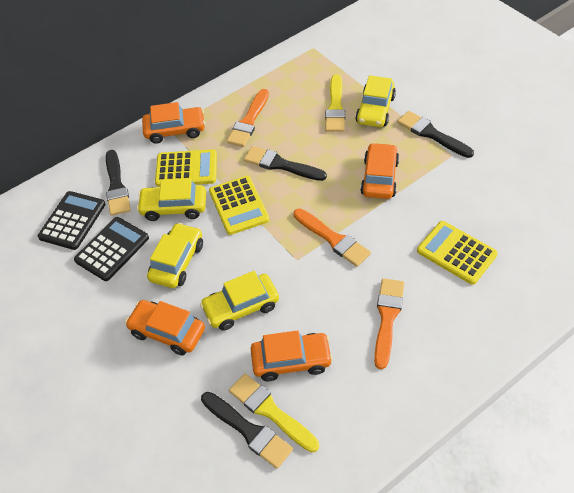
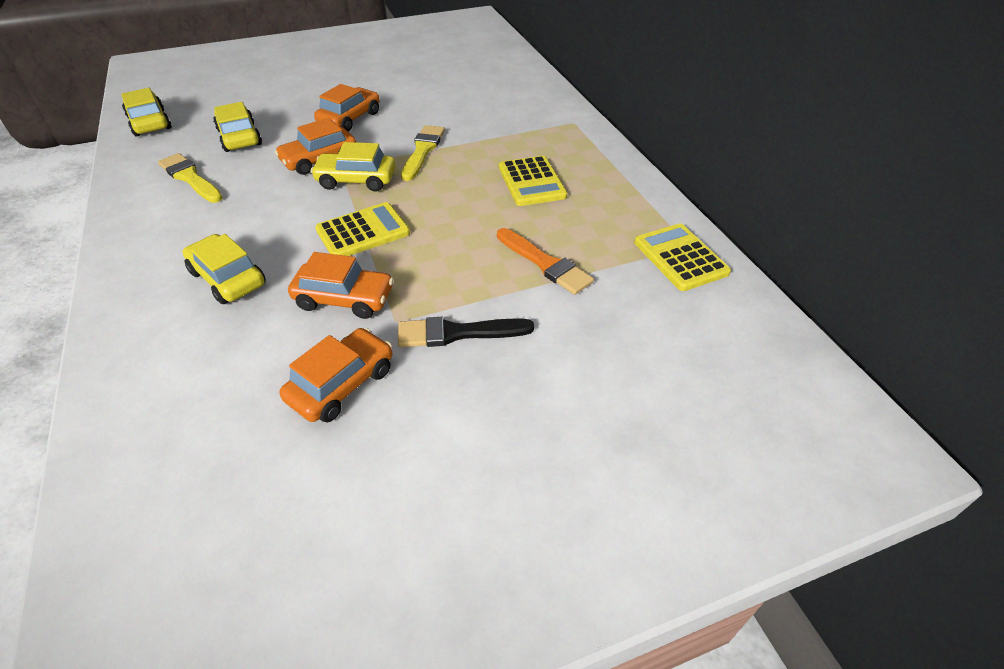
black brush: [106,150,131,216] [201,392,293,469] [244,146,327,181] [397,111,474,158] = 4 -> [398,317,534,347] = 1
black calculator: [38,191,105,250] [74,217,149,281] = 2 -> none = 0
orange brush: [227,89,269,147] [294,209,371,267] [374,278,404,369] = 3 -> [497,228,594,295] = 1

